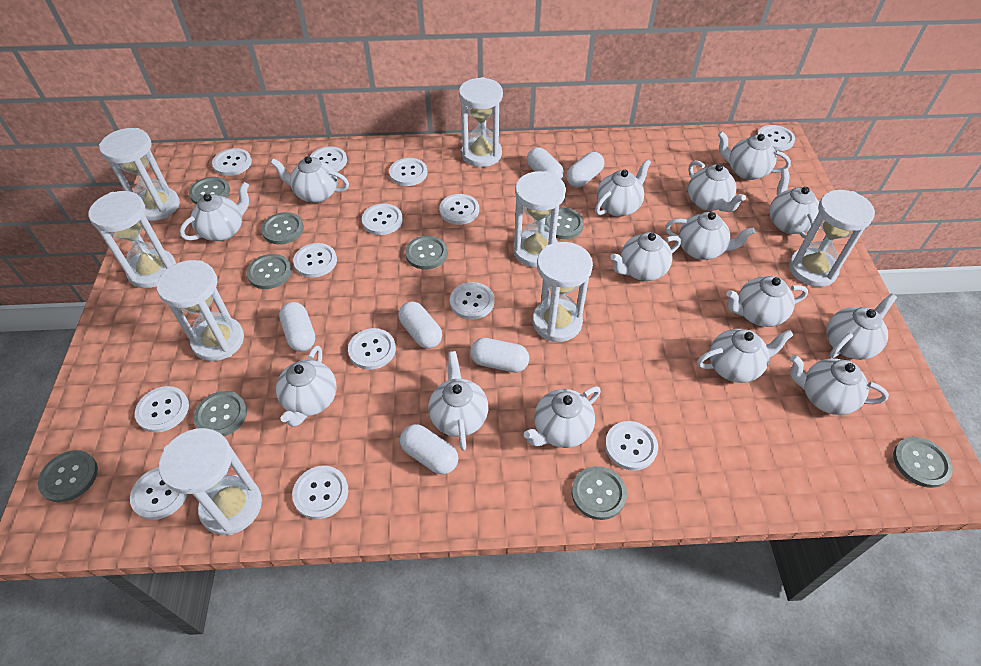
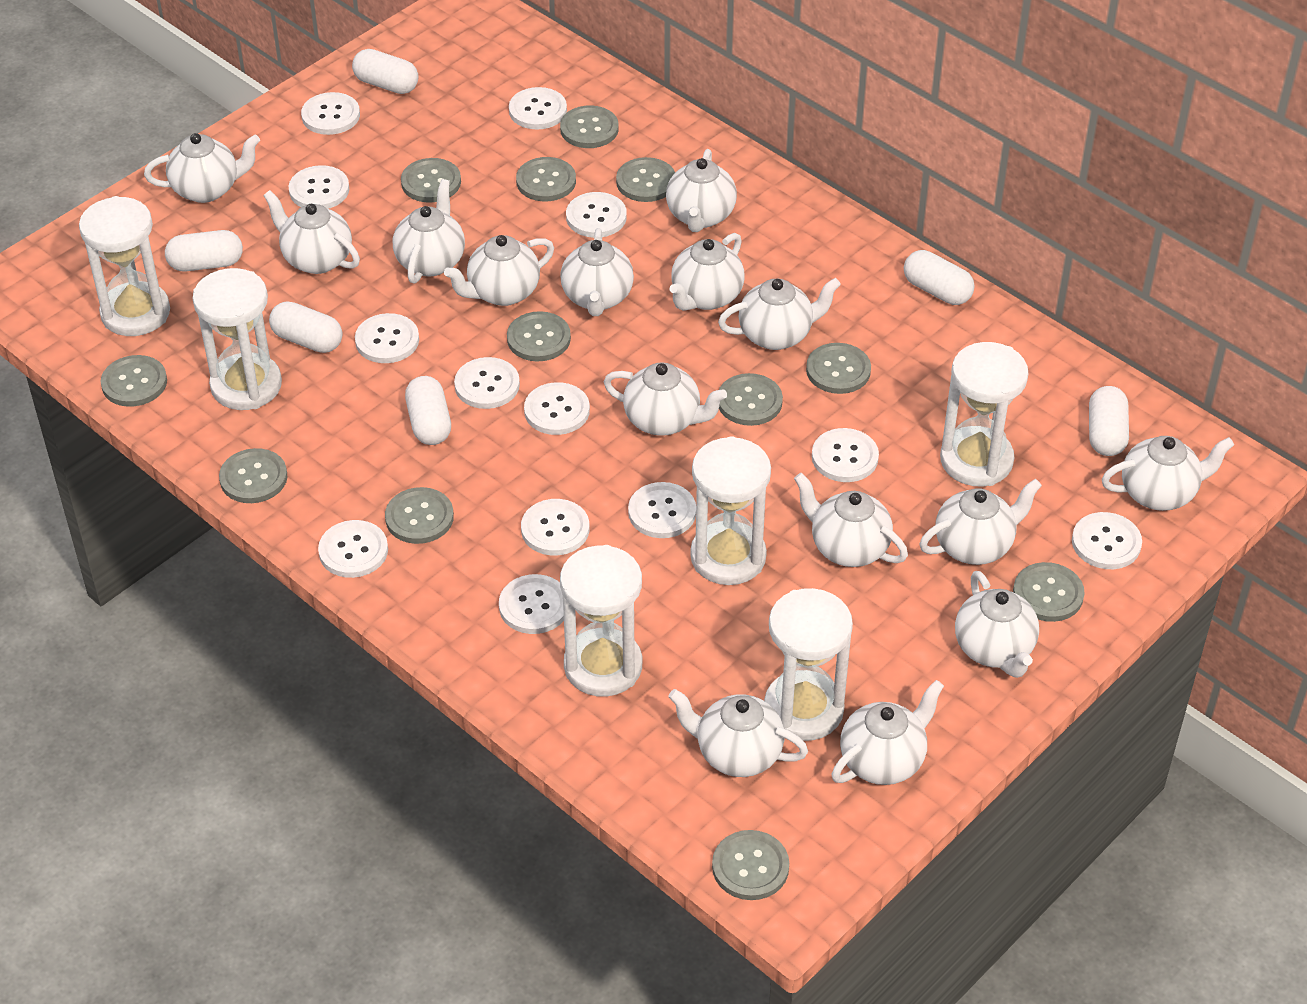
grey button: [38,450,98,502] [189,177,230,204] [194,391,247,436] [247,254,292,289] [261,212,304,245] [405,236,448,270] [545,207,584,239] [572,466,627,520] [893,437,953,488] = 9 -> [101,355,167,407] [219,448,287,503] [385,487,454,544] [401,158,461,203] [507,311,571,361] [516,157,576,201] [560,105,619,148] [616,157,675,202] [712,830,789,900] [719,373,783,426] [806,343,871,394] [1013,562,1085,622] = 12
white hourglass: [88,191,176,288] [99,128,180,221] [156,260,244,361] [159,428,262,535] [459,77,503,167] [513,171,566,267] [532,242,593,342] [789,190,875,287] = 8 -> [79,196,170,336] [192,268,282,410] [560,545,642,697] [690,436,771,585] [764,588,853,741] [940,342,1028,486] = 6

